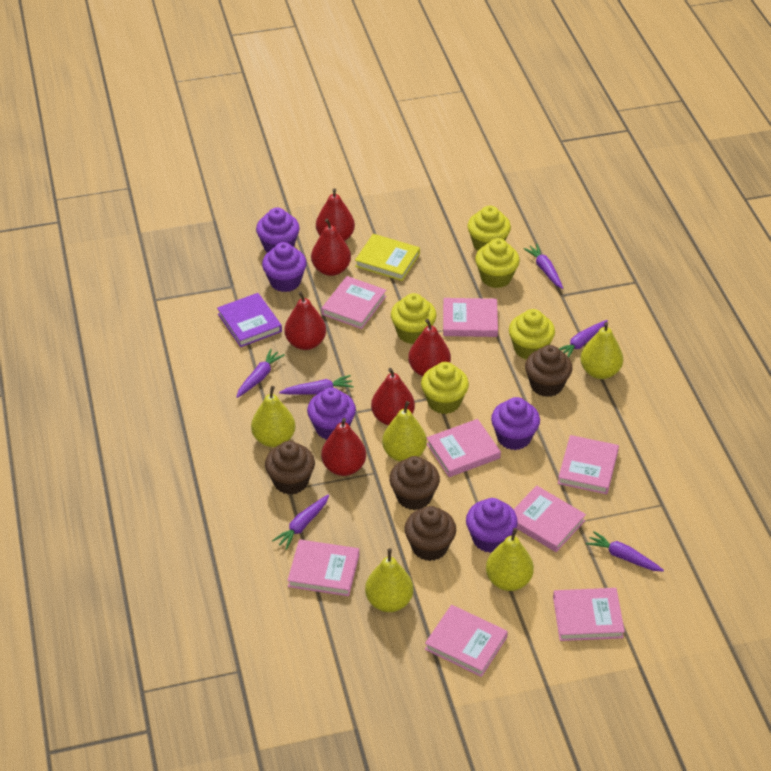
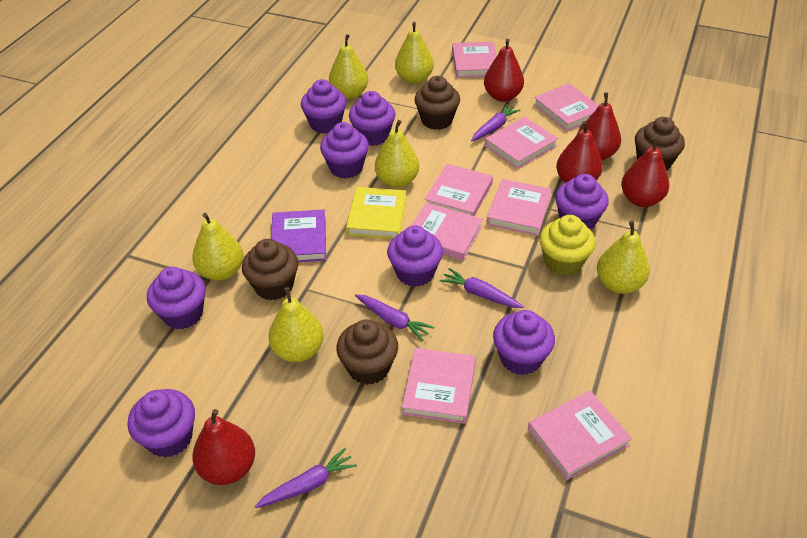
purple carrot: [236,349,285,398] [272,494,329,550] [279,375,354,395] [523,244,563,289] [559,320,608,357] [586,531,664,571] = 6 -> [255,447,357,508] [355,294,434,341] [440,268,524,308] [471,104,521,141] = 4
purple cupcake: [256,207,300,253] [262,242,307,292] [307,388,356,440] [466,498,518,553] [491,397,540,450] = 5 -> [128,389,195,458] [147,267,206,329] [301,79,347,134] [320,122,369,178] [349,91,395,146] [387,225,443,287] [493,310,555,375] [555,174,609,230] = 8
red pear: [284,291,326,350] [311,218,351,276] [316,188,355,241] [321,418,366,476] [371,368,415,426] [408,319,451,376] = 6 -> [192,409,255,485] [484,39,524,102] [556,121,602,183] [578,92,621,161] [621,137,669,207] = 5
yellow cupcake: [391,293,437,344] [421,362,469,414] [467,206,511,251] [475,238,520,288] [509,309,555,360] = 5 -> [540,215,595,276] = 1
yellow pear: [251,386,295,447] [365,548,413,612] [382,401,427,462] [486,528,534,591] [580,322,623,379] = 5 -> [192,213,243,281] [268,287,324,362] [329,34,368,99] [375,120,419,188] [395,22,434,84] [597,221,650,294] = 6

